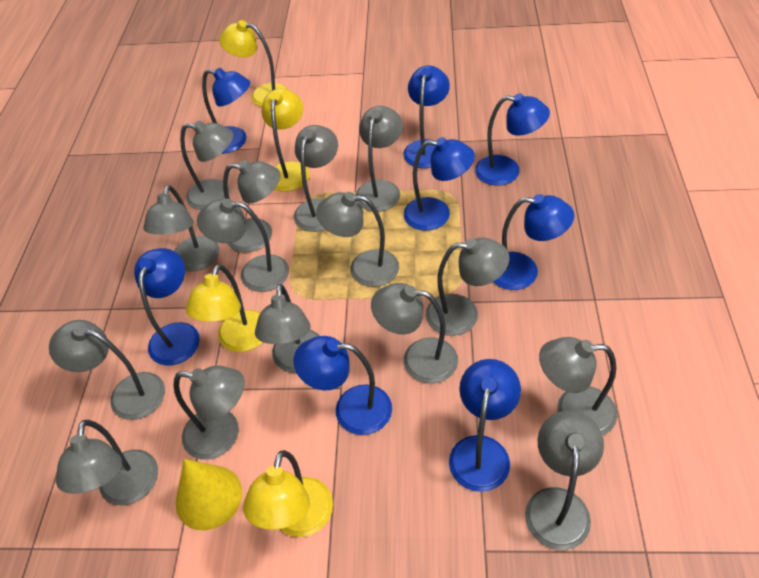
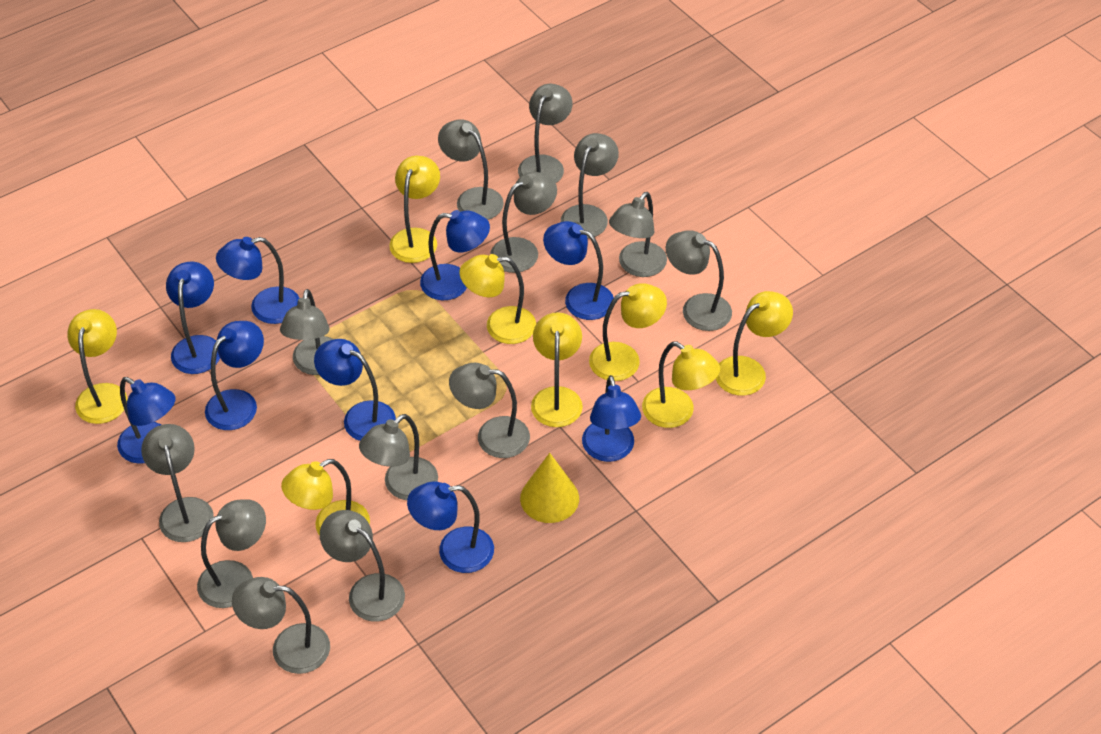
blue lamp: [134,248,200,366] [202,68,250,154] [293,336,392,435] [403,65,450,168] [404,137,475,231] [449,359,521,492] [475,93,550,186] [493,194,574,290] = 8 -> [117,377,176,464] [166,261,220,374] [205,321,264,430] [216,237,299,324] [314,339,396,441] [407,481,494,573] [420,210,490,300] [543,221,614,320] [582,375,641,462] = 9
grey lamp: [49,320,165,420] [56,420,158,505] [143,185,220,272] [173,366,245,460] [180,121,233,210] [197,198,289,292] [223,160,281,253] [255,284,320,373] [294,125,338,232] [316,192,399,287] [356,106,403,212] [371,283,458,384] [426,237,509,336] [525,410,604,550] [539,337,617,436] = 15 -> [141,424,214,542] [197,499,266,608] [232,577,330,674] [280,289,334,375] [320,510,405,621] [359,414,438,500] [438,119,504,220] [449,363,530,458] [491,172,557,273] [518,84,573,183] [561,133,619,239] [609,192,667,277] [666,230,732,331] = 13
yellow lamp: [185,264,263,352] [219,20,289,107] [243,450,333,537] [262,89,310,192] = 4 -> [67,309,127,424] [281,459,370,536] [389,156,440,263] [459,254,536,344] [531,312,583,427] [589,283,667,381] [642,342,720,428] [716,291,793,396] = 8

